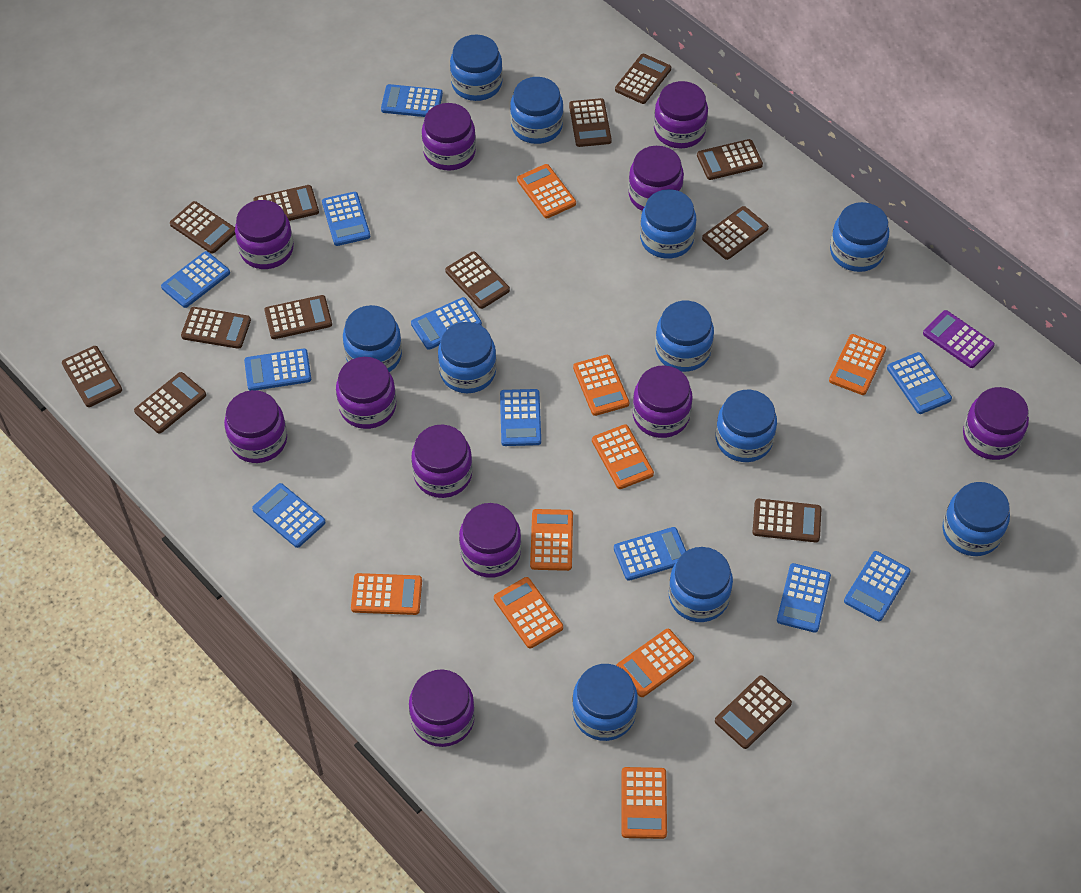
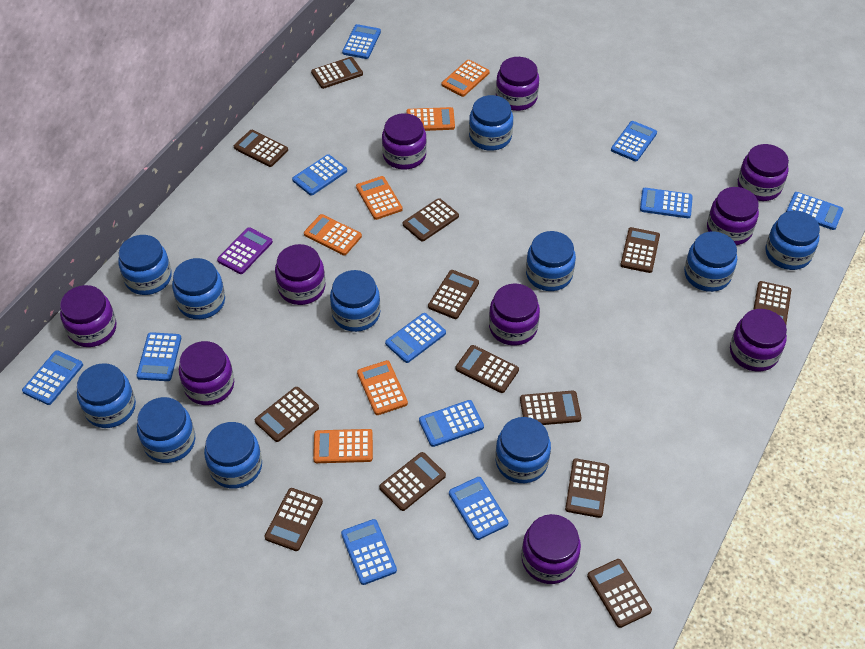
orange calculator: [351,573,422,615] [494,577,563,649] [517,164,576,218] [530,509,573,571] [573,355,629,416] [592,424,654,489] [616,629,694,697] [622,767,667,839] [829,334,886,395] = 9 -> [304,214,362,255] [313,429,373,463] [356,176,403,220] [357,360,408,415] [407,107,455,131] [442,60,490,97] = 6
purple jar: [224,390,287,463] [235,200,294,269] [336,357,396,429] [409,669,475,747] [411,424,472,498] [422,103,476,171] [459,503,521,578] [628,146,684,211] [633,365,692,438] [654,81,708,148] [963,387,1029,460] = 11 -> [60,285,117,347] [179,341,234,405] [275,244,326,305] [382,113,427,169] [489,284,540,345] [496,57,539,111] [522,514,581,584] [707,187,759,245] [730,309,787,372] [738,144,789,201] = 10

